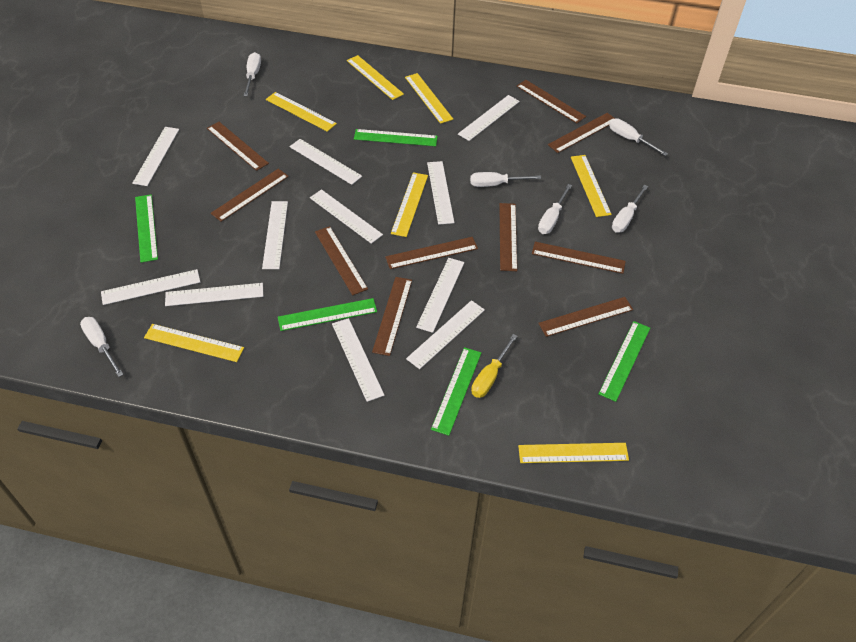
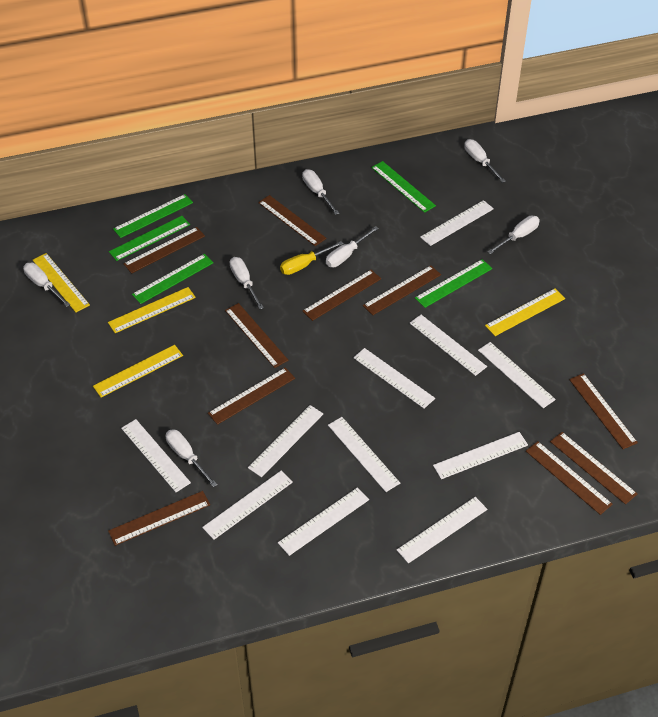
white screwdriver: [80,317,124,377] [244,52,261,96] [470,172,541,187] [538,184,572,234] [609,119,668,156] [612,185,648,233] = 6 -> [23,263,71,307] [166,429,217,487] [230,257,264,309] [302,169,339,215] [326,226,379,267] [464,139,506,183] [488,216,540,254] = 7
yellow ruler: [144,324,244,362] [266,92,337,132] [347,55,404,100] [391,172,428,237] [405,73,453,124] [518,443,629,463] [571,155,612,217] = 7 -> [33,253,90,312] [93,345,183,398] [108,287,196,333] [485,289,565,336] = 4

